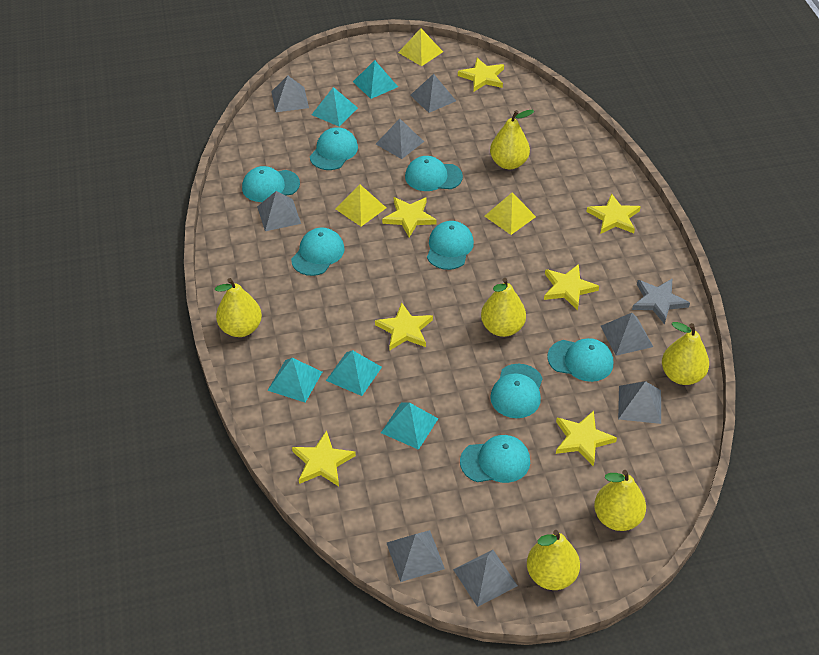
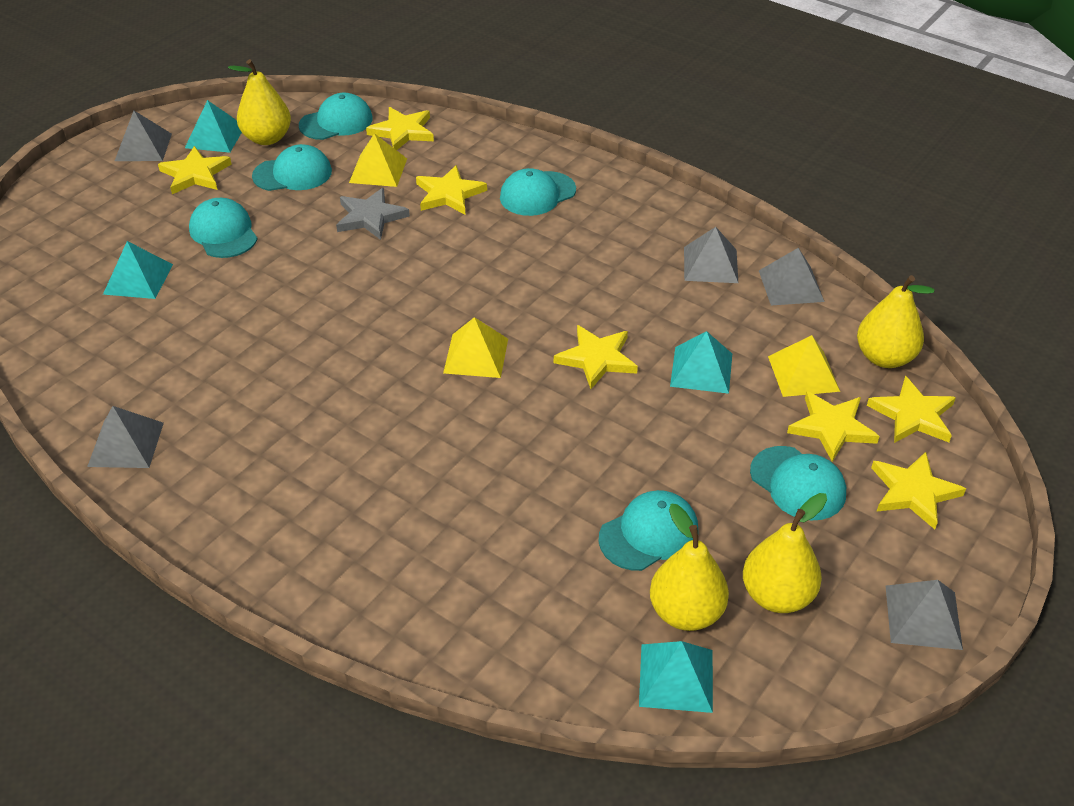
grey pyramid: [257,191,301,231] [271,75,309,112] [376,119,424,159] [387,530,445,582] [410,74,456,113] [453,550,518,607] [601,313,653,356] [618,381,661,424] = 8 -> [87,406,164,468] [115,111,172,161] [684,227,738,283] [759,248,825,306] [886,580,963,650] = 5
turquoise cap: [242,166,300,202] [291,227,345,276] [310,127,358,170] [405,156,463,191] [427,221,474,270] [460,435,530,483] [490,364,543,418] [547,338,613,382] = 8 -> [189,198,257,258] [252,144,332,191] [299,93,373,140] [500,168,576,216] [598,490,698,571] [750,446,846,520] = 6
turquoise pyramid: [267,358,322,403] [311,87,358,126] [326,350,382,396] [353,60,398,99] [381,402,438,450] = 5 -> [103,241,173,299] [185,100,242,153] [639,641,713,713] [670,331,732,394] = 4
yellow pear: [215,278,262,337] [481,278,526,337] [490,110,534,169] [527,530,580,590] [594,470,646,531] [662,322,709,385] = 6 -> [228,59,291,145] [650,504,729,631] [743,493,827,613] [857,275,935,368] = 4

